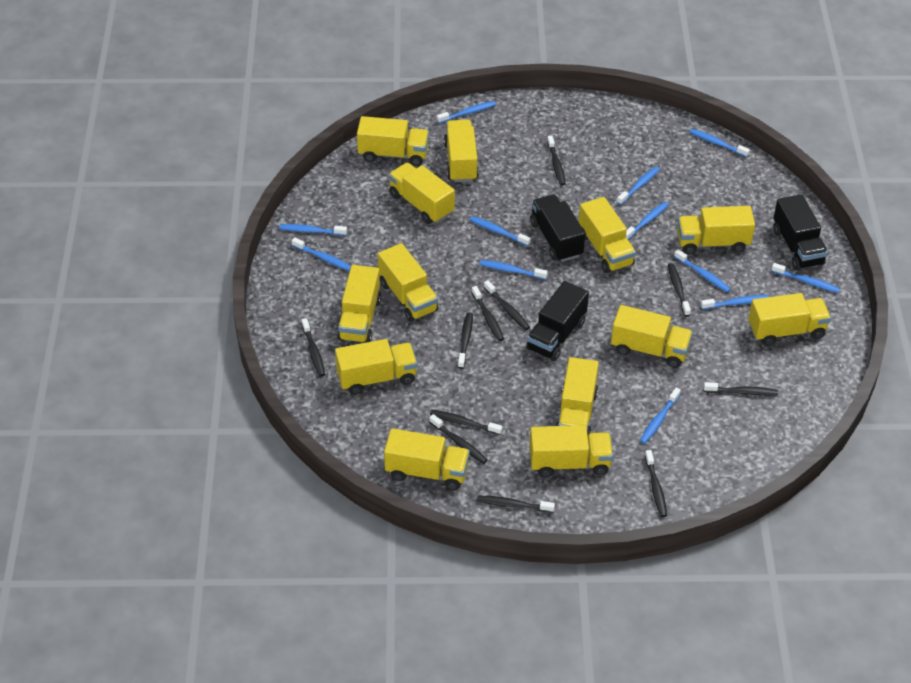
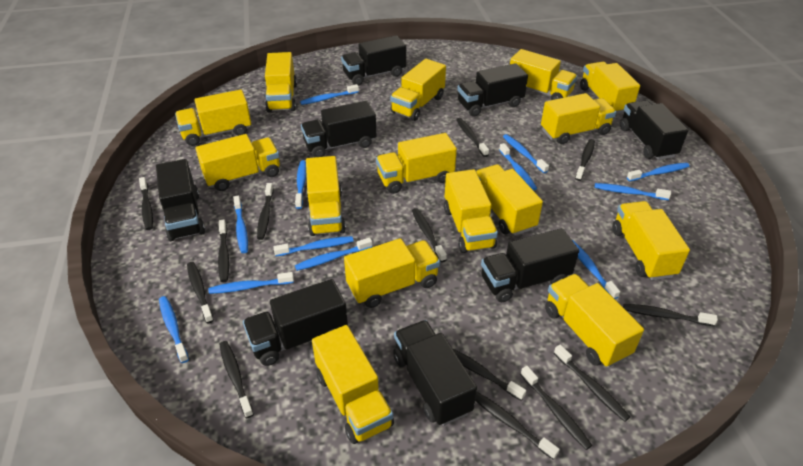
black toothbrush: [302,318,325,377] [429,414,487,464] [430,410,502,435] [458,313,473,369] [472,286,504,341] [477,496,555,513] [484,280,530,330] [547,135,566,186] [645,450,667,517] [668,263,691,317] [704,382,778,396] = 11 -> [139,177,153,230] [187,262,214,323] [218,219,229,282] [219,341,254,418] [257,183,273,240] [412,208,447,262] [452,348,526,401] [456,118,489,157] [475,392,560,460] [520,366,592,450] [554,345,630,422] [575,139,595,181] [623,304,718,326] = 13
black truck: [526,281,589,361] [530,195,585,262] [773,194,828,270] = 3 -> [156,159,205,241] [243,279,348,366] [301,101,376,157] [341,35,406,86] [393,320,477,426] [457,63,528,117] [481,228,579,302] [620,100,688,160] = 8
yellow truck: [335,339,417,395] [337,265,381,343] [357,116,429,166] [378,243,438,322] [384,428,470,490] [388,162,455,224] [444,120,479,182] [529,425,613,477] [556,357,599,435] [579,197,636,273] [611,305,693,368] [677,206,755,255] [748,293,831,346] = 13 -> [175,90,251,146] [196,134,280,191] [265,52,297,112] [306,156,346,236] [312,325,394,444] [344,238,440,308] [376,133,457,194] [390,59,446,121] [444,169,498,253] [476,164,543,236] [510,49,577,100] [541,93,616,144] [545,274,644,368] [580,62,640,114] [612,201,690,280] = 15

